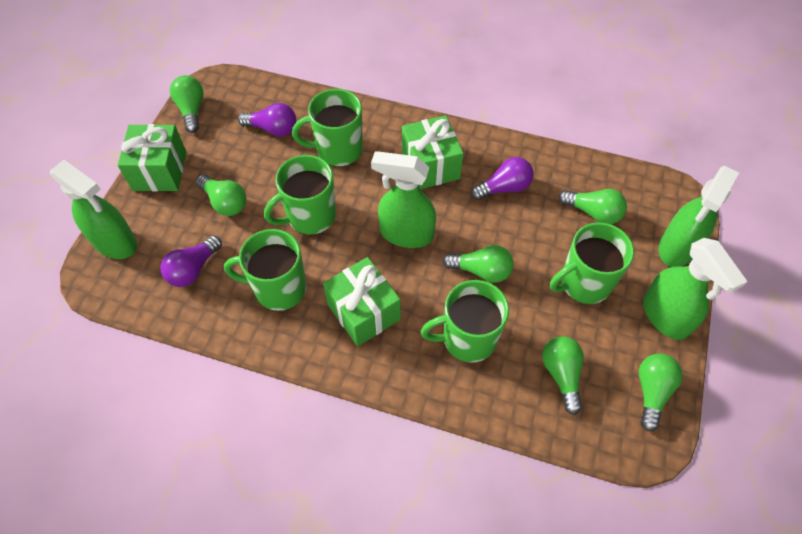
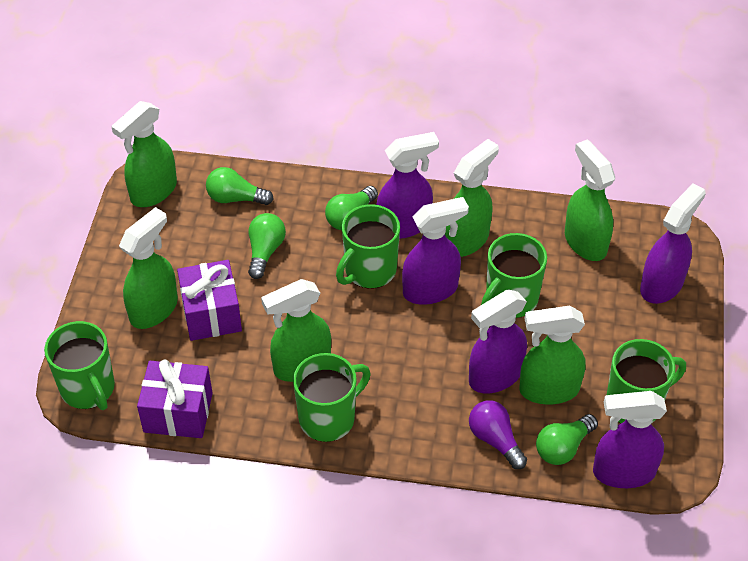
green gift: [118,124,186,191] [323,257,401,346] [402,115,464,189] = 3 -> none = 0
green light bulb: [170,75,204,133] [196,174,246,216] [443,245,514,283] [542,336,584,415] [559,189,627,224] [639,353,683,431] = 6 -> [206,167,274,205] [248,213,286,279] [325,186,378,230] [536,414,598,465] = 4
green spray bottle: [50,160,137,259] [371,151,436,248] [643,238,748,340] [658,166,739,267] = 4 -> [111,101,177,207] [119,207,178,329] [261,279,331,382] [445,139,499,257] [519,306,585,405] [565,139,615,261] = 6
purple gift: none = 0 -> [137,360,213,438] [177,260,242,341] = 2
purple light bulb: [160,236,222,287] [238,103,296,137] [471,157,534,200] = 3 -> [469,400,527,469] = 1
purple spray bottle: none = 0 -> [376,132,439,239] [402,197,469,305] [469,289,527,393] [593,391,667,488] [640,183,706,304] = 5

